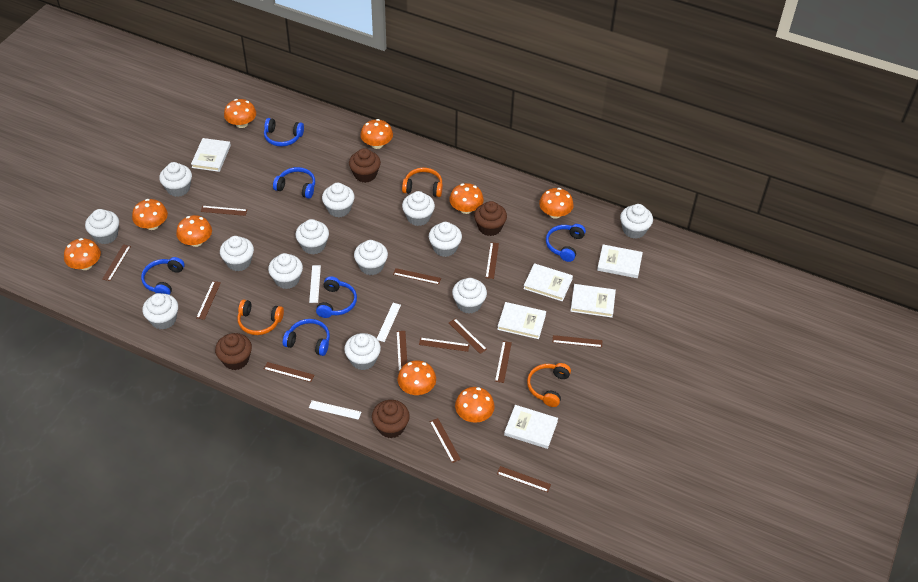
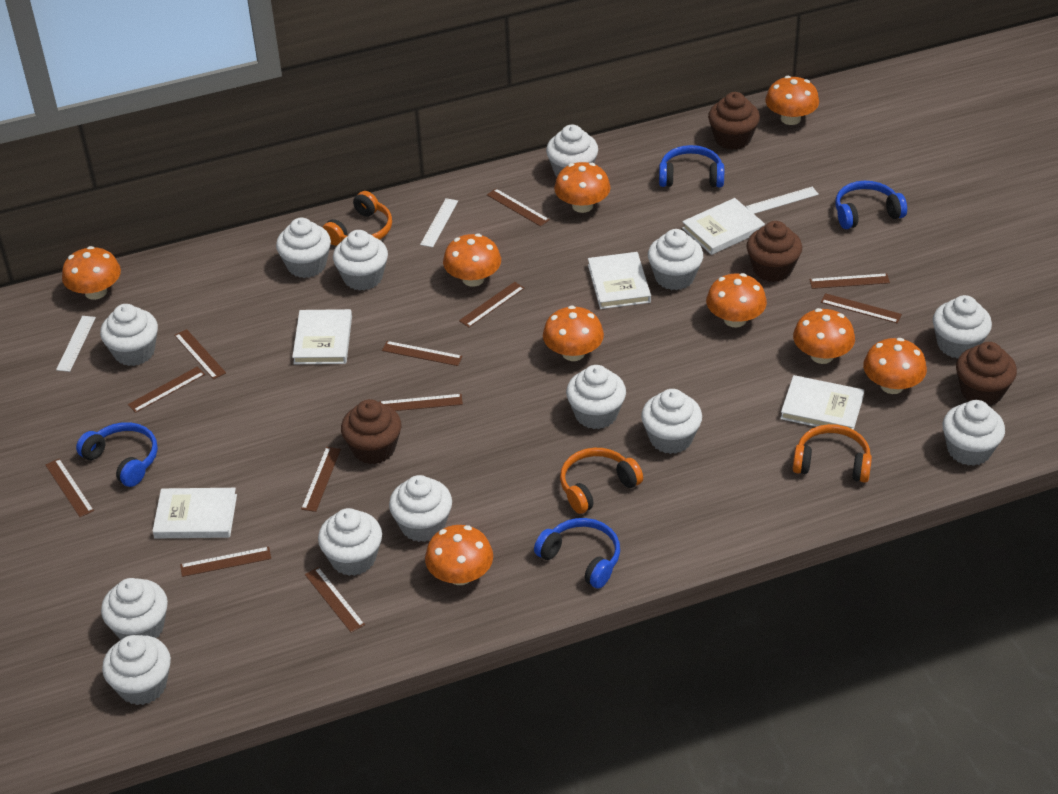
blue headphones: [141,257,185,295] [264,118,304,147] [273,167,315,199] [283,319,330,356] [316,276,357,318] [546,224,586,262] = 6 -> [76,422,158,487] [534,518,620,589] [659,145,724,187] [835,181,907,229] = 4
brown ruler: [102,244,131,281] [196,281,221,320] [200,206,247,216] [264,362,314,382] [393,268,441,285] [396,331,407,372] [419,338,470,352] [430,418,461,463] [449,319,487,354] [485,242,499,279] [495,341,512,383] [497,466,551,492] [552,335,602,348] = 13 -> [45,459,94,517] [128,367,205,413] [174,329,226,379] [180,547,271,577] [301,447,341,512] [305,567,365,633] [379,394,463,411] [382,341,463,366] [459,282,525,327] [487,189,550,227] [809,273,890,289] [821,293,902,323] = 12
white book: [191,138,231,172] [497,302,546,339] [504,405,558,449] [523,263,573,301] [570,284,616,318] [597,244,643,278] = 6 -> [152,488,237,538] [292,309,352,364] [588,252,651,309] [682,198,765,255] [780,375,864,430] = 5

